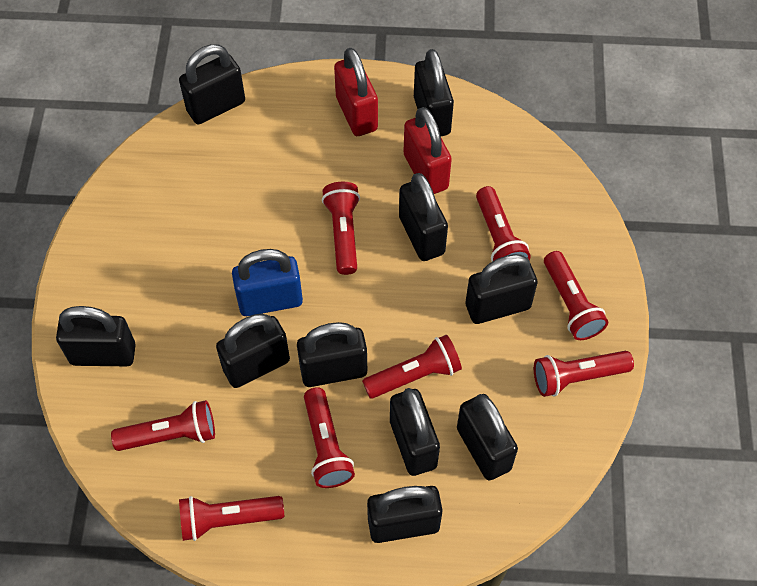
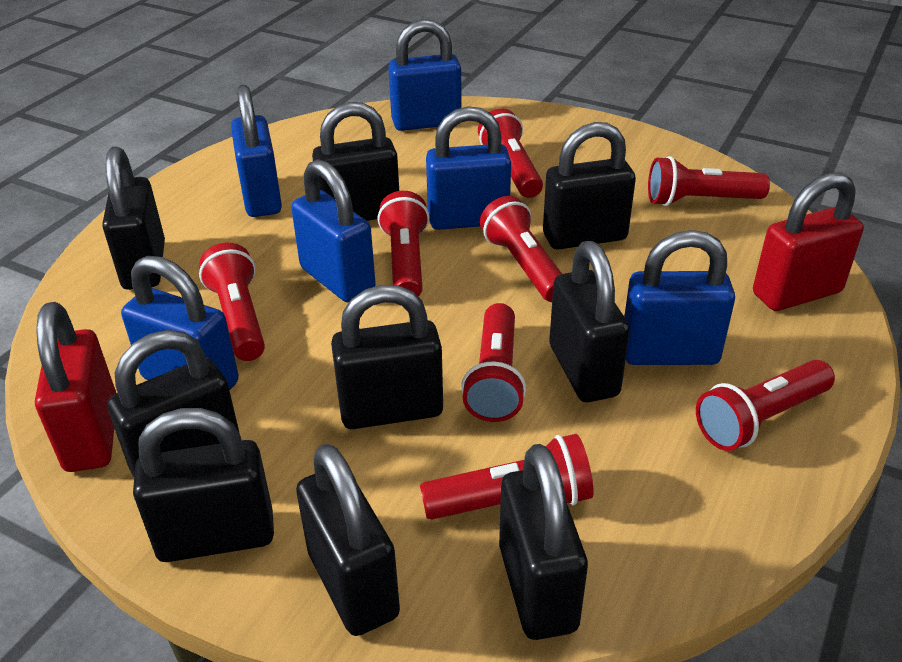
black padlock: [56,306,136,366] [179,44,245,124] [216,314,290,388] [297,322,367,387] [367,486,443,543] [390,388,440,476] [399,173,448,261] [414,49,454,136] [457,394,518,481] [466,254,538,324] = 10 -> [102,146,165,290] [107,330,240,476] [133,408,274,562] [296,443,400,636] [312,102,399,221] [331,285,443,429] [499,444,588,640] [543,122,636,250] [549,241,630,402] = 9
blue padlock: [232,249,303,316] = 1 -> [121,256,239,390] [231,85,282,217] [291,159,376,302] [388,19,462,131] [426,106,511,230] [624,230,735,365] = 6

